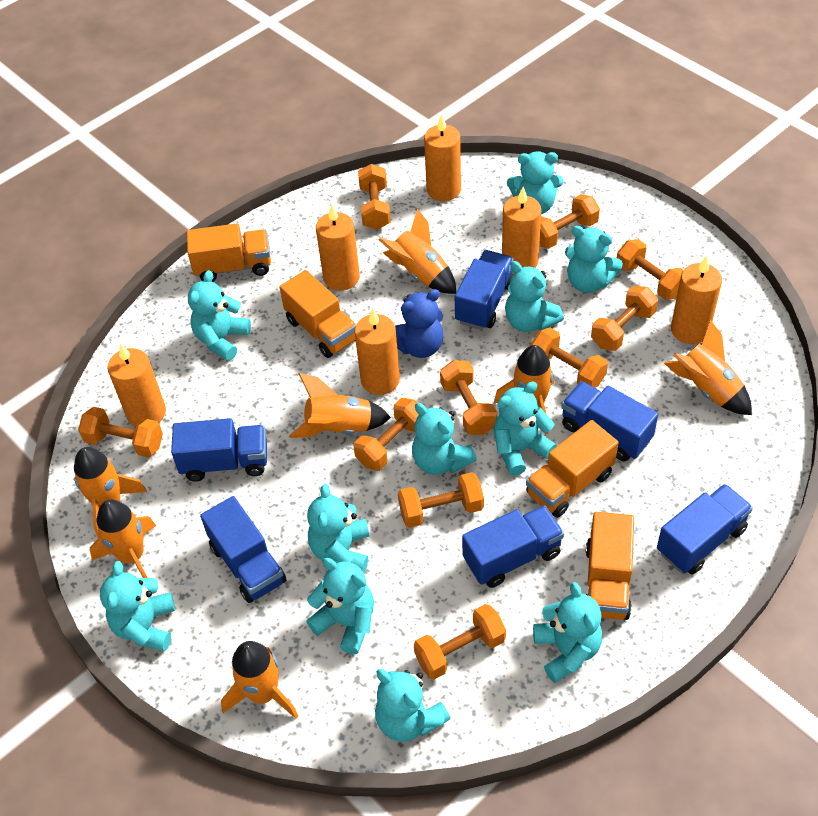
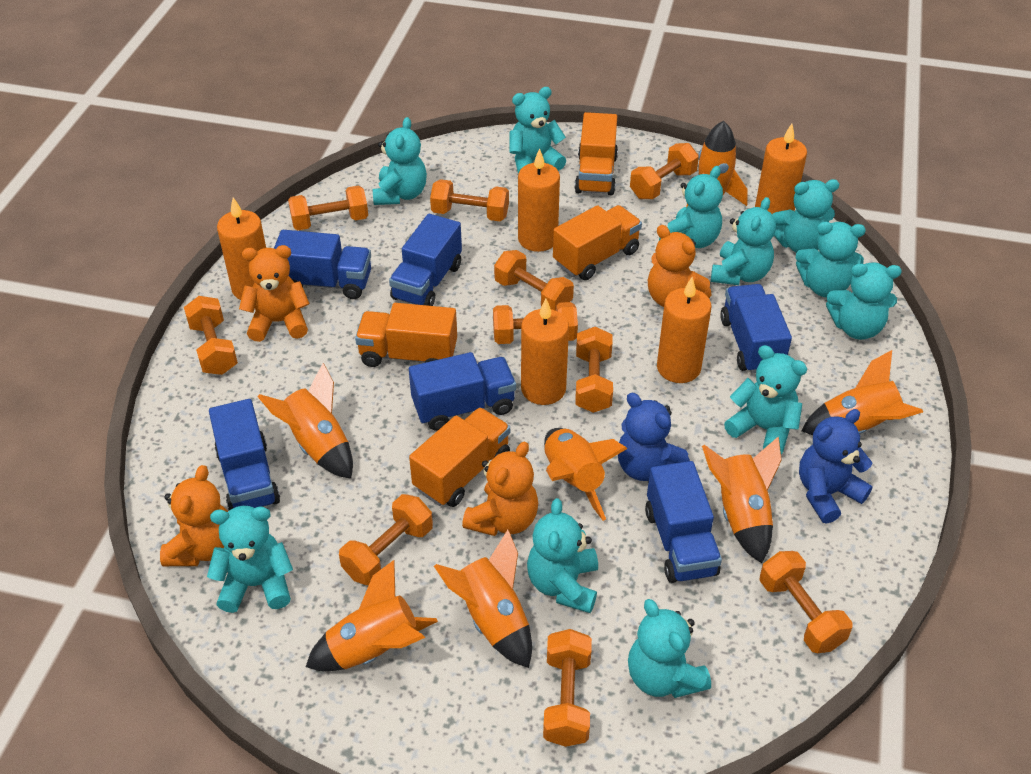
blue teddy bear: [395,289,443,358] = 1 -> [618,393,690,481] [799,409,873,524] = 2
orange candle: [107,343,166,427] [316,204,360,291] [355,308,400,395] [424,114,461,201] [502,187,541,273] [671,255,722,344] = 6 -> [217,197,266,300] [518,148,560,252] [521,298,569,405] [657,277,711,383] [755,124,807,214] = 5
orange teddy bear: none = 0 -> [160,465,228,566] [239,245,310,342] [462,442,538,536] [648,225,711,307] = 4

